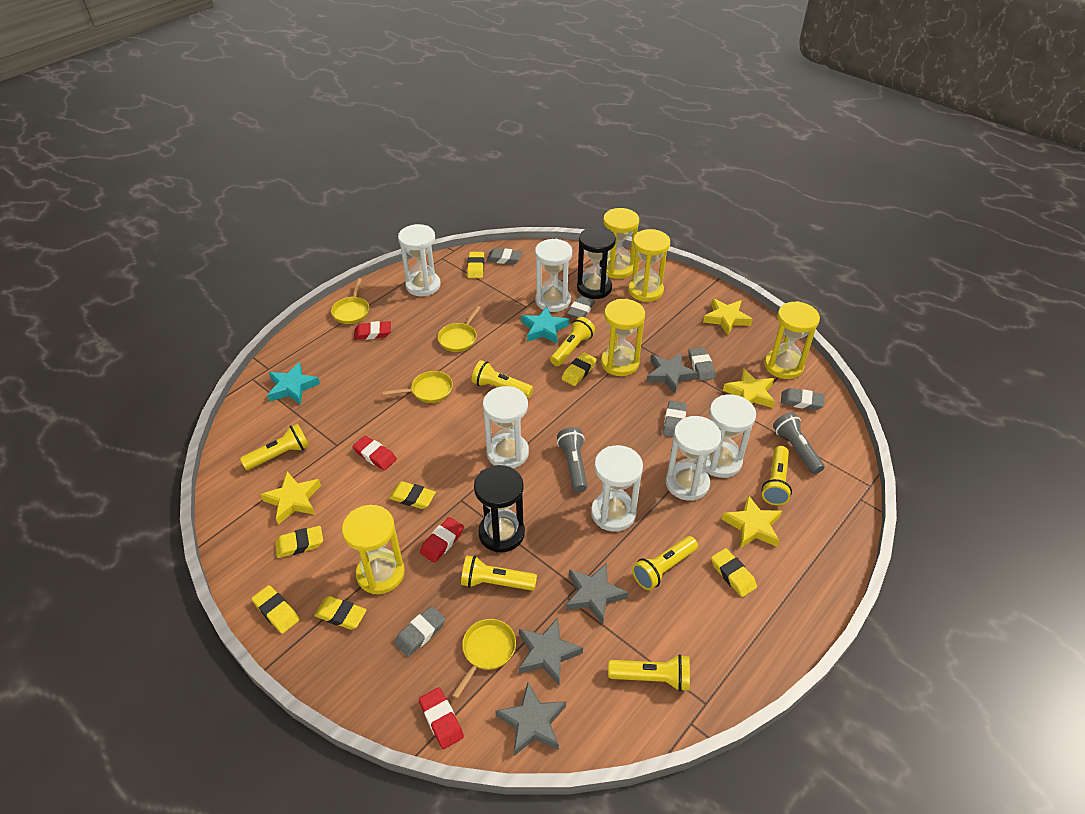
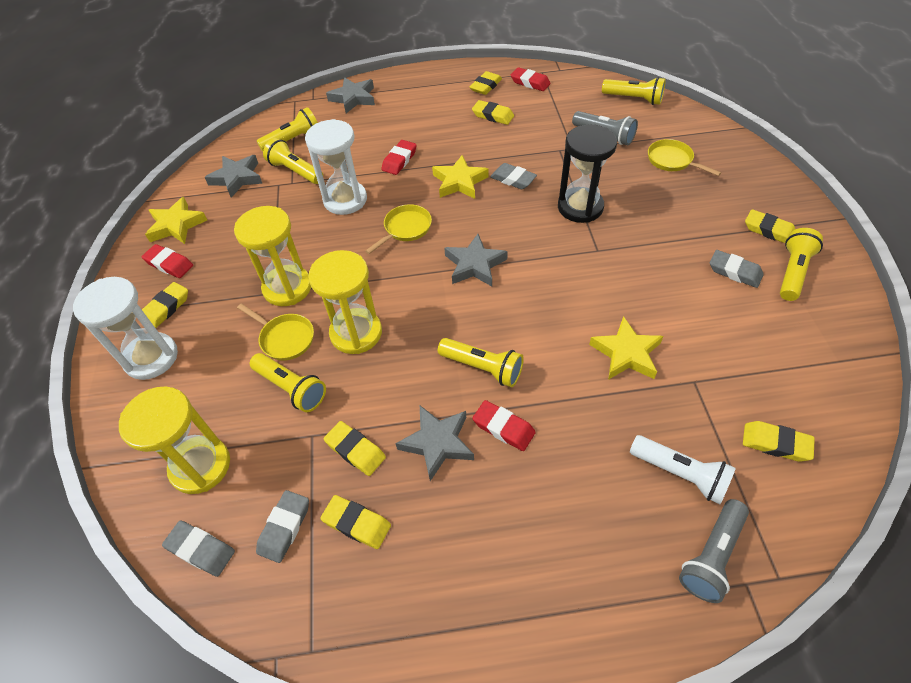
black hourglass: [474,465,525,552] [577,227,616,299] = 2 -> [558,124,617,223] = 1
grey eraser: [394,606,445,657] [486,248,522,264] [567,296,595,318] [663,400,687,437] [688,347,716,381] [781,388,825,410] = 6 -> [162,521,235,577] [256,490,309,563] [490,163,537,189] [710,250,764,288] = 4
turquoise star: [267,362,320,405] [521,306,569,344] = 2 -> none = 0
white flashlight: none = 0 -> [630,435,736,504] = 1
white hourglass: [398,224,441,296] [483,386,529,468] [535,239,572,312] [591,445,643,532] [665,416,722,501] [705,394,756,478] = 6 -> [73,277,178,380] [305,119,367,215] = 2
yellow flashlight: [240,423,309,470] [461,555,537,591] [472,360,533,398] [550,317,595,366] [608,655,690,691] [632,536,698,590] [761,446,792,506] = 7 -> [250,353,326,412] [257,107,318,152] [263,138,323,184] [438,338,524,387] [602,77,666,105] [780,228,823,301] = 6
yellow hourglass: [342,505,405,594] [601,299,645,376] [603,208,639,279] [628,229,670,302] [764,301,820,379] = 5 -> [119,386,230,494] [234,206,311,306] [308,250,382,354] = 3
yellow pan: [331,278,369,324] [382,371,453,403] [438,306,481,352] [452,619,516,699] = 4 -> [237,303,314,361] [365,204,432,254] [648,139,721,176] = 3
yellow star: [260,472,321,524] [703,298,753,335] [722,495,782,548] [723,369,775,408] = 4 -> [145,197,207,244] [432,155,489,199] [589,316,663,380] = 3

